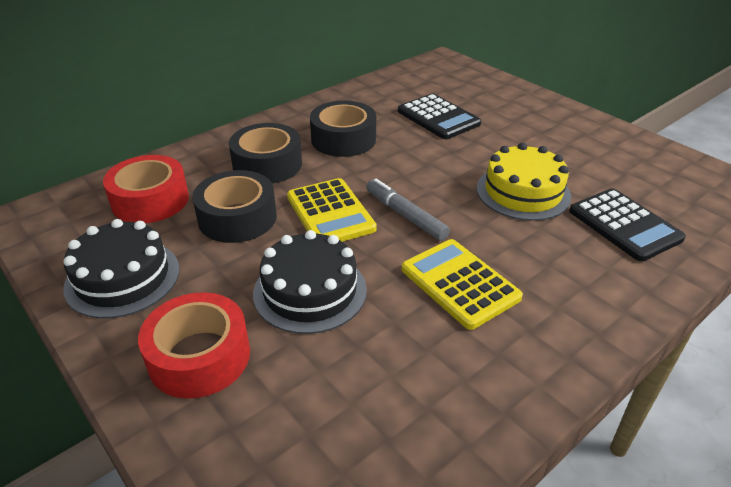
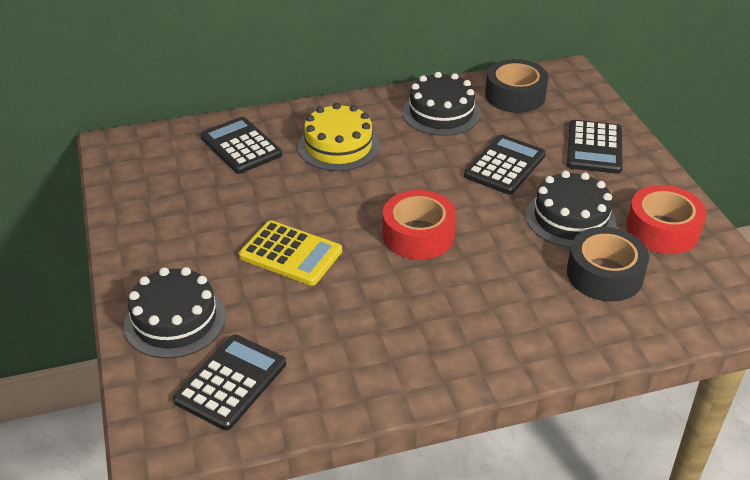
black cake: [63,219,179,318] [253,230,367,334] = 2 -> [124,267,226,359] [403,72,481,136] [526,171,616,248] = 3
black calculator: [398,94,481,139] [569,188,686,262] = 2 -> [173,335,286,430] [200,117,282,174] [464,135,546,195] [567,120,622,174] = 4
black tape: [192,170,277,243] [229,123,302,183] [310,101,376,157] = 3 -> [485,59,548,113] [567,227,649,301] = 2
grey marker: [366,179,450,241] = 1 -> none = 0
yellow calculator: [287,178,377,242] [402,239,523,330] = 2 -> [239,220,342,286] = 1

